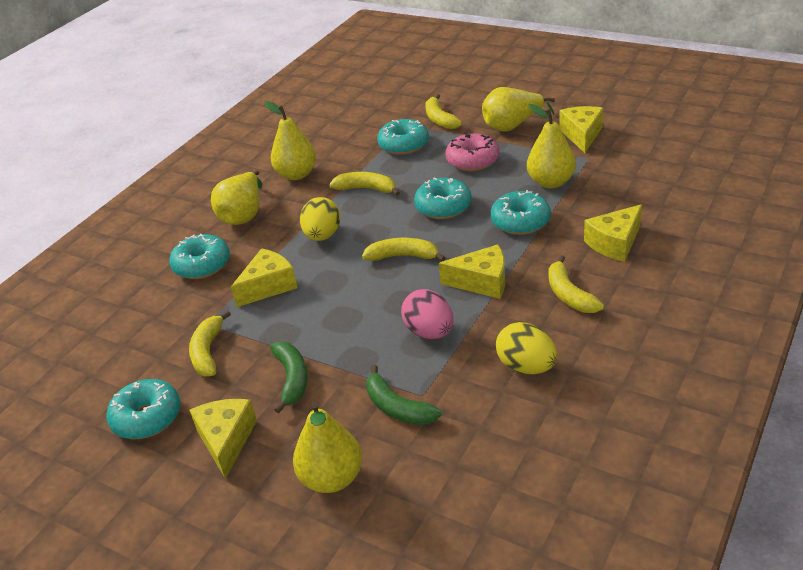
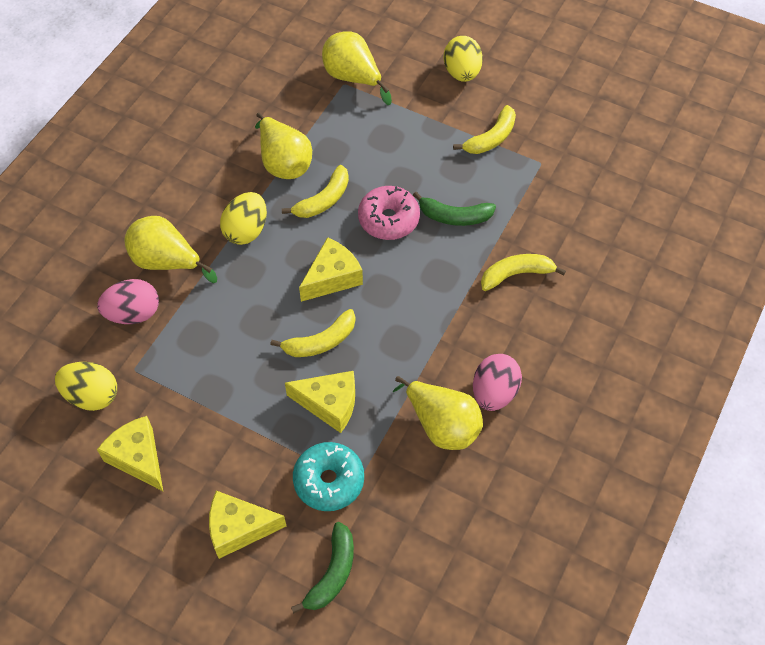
pink egg: [401,289,454,339] = 1 -> [97,279,159,324] [473,354,522,411] = 2
turquoise donut: [106,379,181,439] [169,234,230,279] [377,119,429,155] [414,177,472,219] [491,190,551,235] = 5 -> [293,442,364,511] = 1
yellow banana: [189,310,231,377] [329,172,400,196] [362,238,446,261] [425,94,462,129] [548,255,604,313] = 5 -> [270,309,355,357] [282,165,349,218] [453,105,516,154] [481,254,566,291] = 4
yellow cheese: [189,399,257,479] [231,248,298,307] [439,244,505,299] [559,106,604,153] [584,204,642,262] = 5 -> [97,416,163,491] [209,491,286,559] [285,371,355,433] [299,237,363,302] = 4
yellow egg: [300,197,341,241] [496,322,557,374] = 2 -> [55,362,117,411] [220,192,267,245] [444,36,483,82] = 3
yellow pear: [211,171,262,225] [265,101,316,180] [293,401,362,493] [482,87,555,132] [527,104,576,189] = 5 -> [125,216,217,283] [255,112,312,179] [322,31,392,105] [392,376,483,450] = 4

